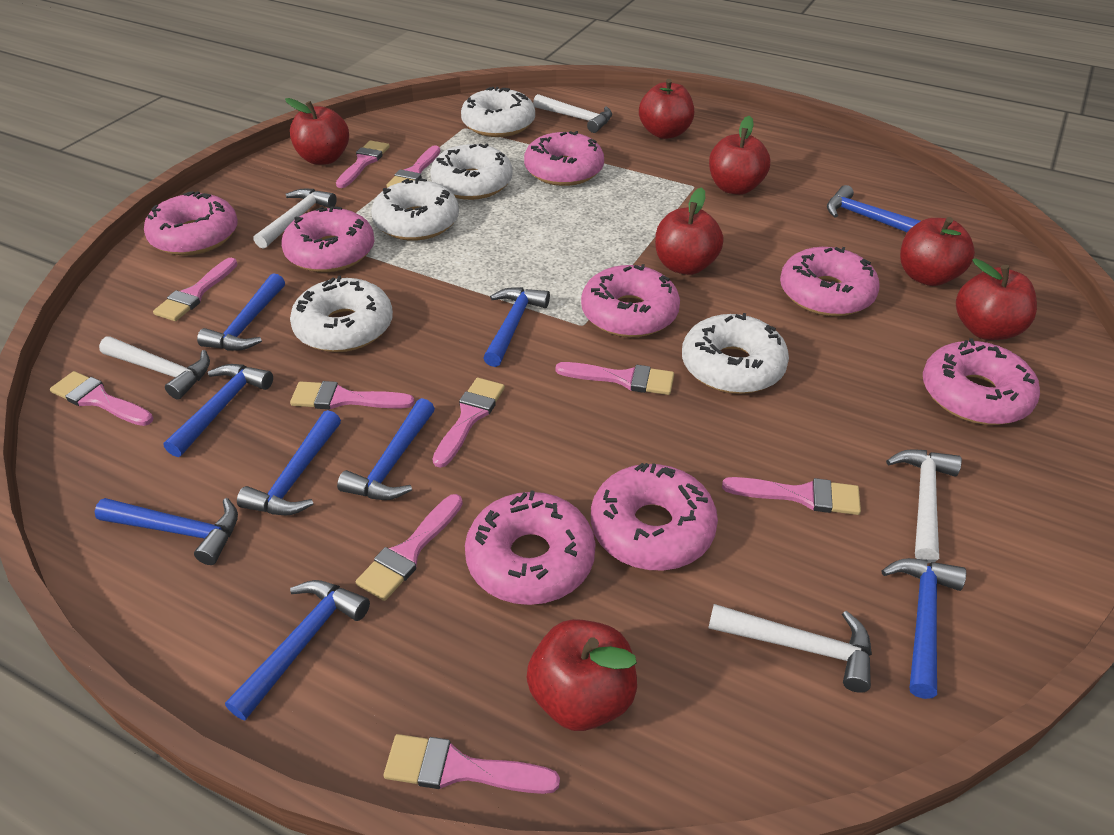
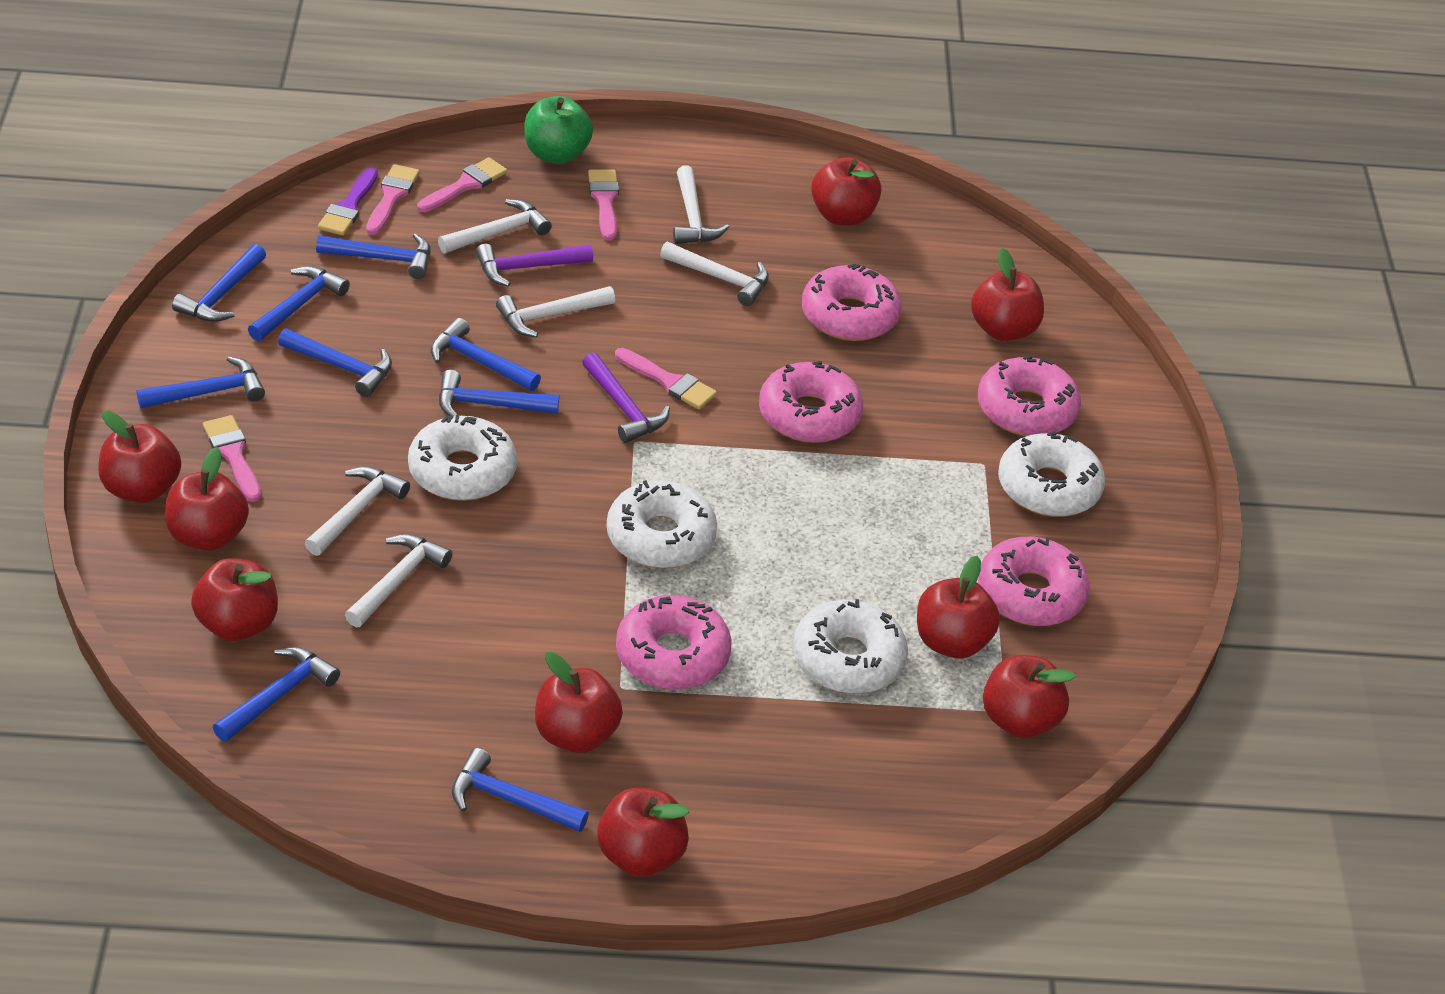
green apple: none = 0 -> [524,96,593,164] = 1
pink brush: [50,371,153,426] [153,258,238,321] [290,381,415,409] [336,141,390,188] [356,494,463,601] [384,734,560,794] [386,145,440,188] [432,378,505,468] [555,362,674,395] [722,477,861,515] = 10 -> [203,415,261,502] [366,164,420,235] [417,157,507,212] [588,169,619,240] [615,348,717,410] = 5
pink donut: [144,191,238,255] [282,206,375,272] [465,490,596,605] [524,131,604,186] [581,264,680,337] [591,463,718,570] [780,247,880,316] [923,338,1040,425] = 8 -> [616,595,732,690] [759,361,863,443] [802,264,902,341] [978,355,1081,436] [978,537,1090,626] = 5
purple brush: none = 0 -> [318,167,378,236] = 1
purple hammer: none = 0 -> [476,244,593,287] [582,353,670,443] = 2
red apple: [285,98,349,165] [526,619,637,731] [639,79,694,139] [655,187,724,275] [709,116,770,195] [900,217,975,286] [956,258,1037,340] = 7 -> [98,410,181,503] [165,447,249,551] [191,558,278,641] [535,652,623,753] [597,788,689,877] [811,157,881,226] [917,556,1000,659] [971,248,1044,341] [983,655,1075,738] = 9
white donut: [290,276,393,352] [371,178,459,241] [430,143,513,200] [461,87,535,137] [682,313,789,394] = 5 -> [408,415,517,501] [607,480,717,568] [793,599,908,694] [998,432,1105,517] = 4
white hammer: [99,337,210,399] [254,189,337,249] [533,94,612,133] [708,604,872,693] [886,449,962,563] = 5 -> [305,466,410,556] [345,534,452,627] [438,199,552,253] [496,286,615,337] [660,242,769,306] [673,166,729,244] = 6

